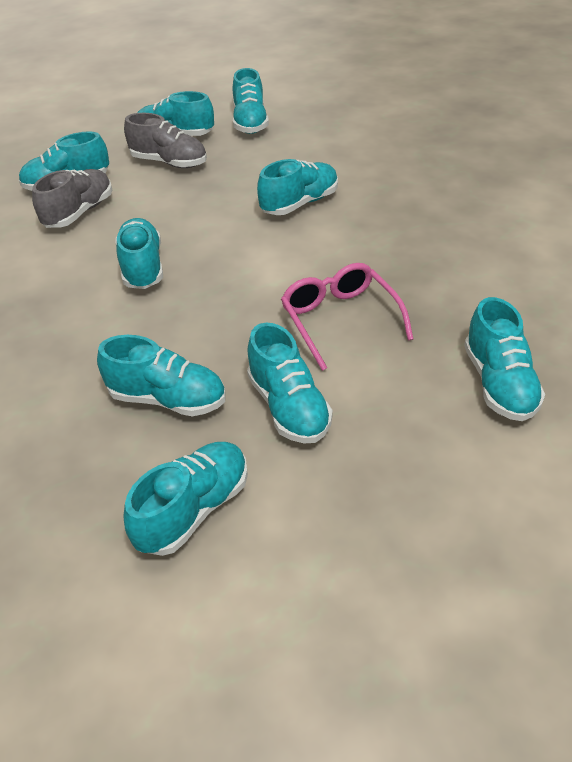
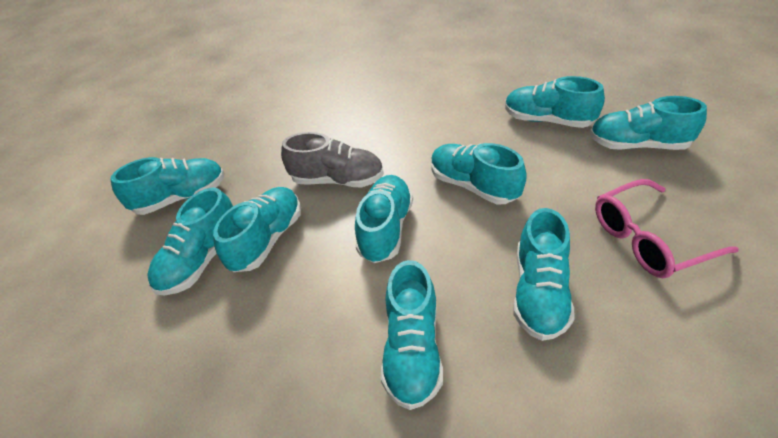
grey shoe: [32,169,112,228] [124,113,207,168] = 2 -> [281,132,384,187] = 1

